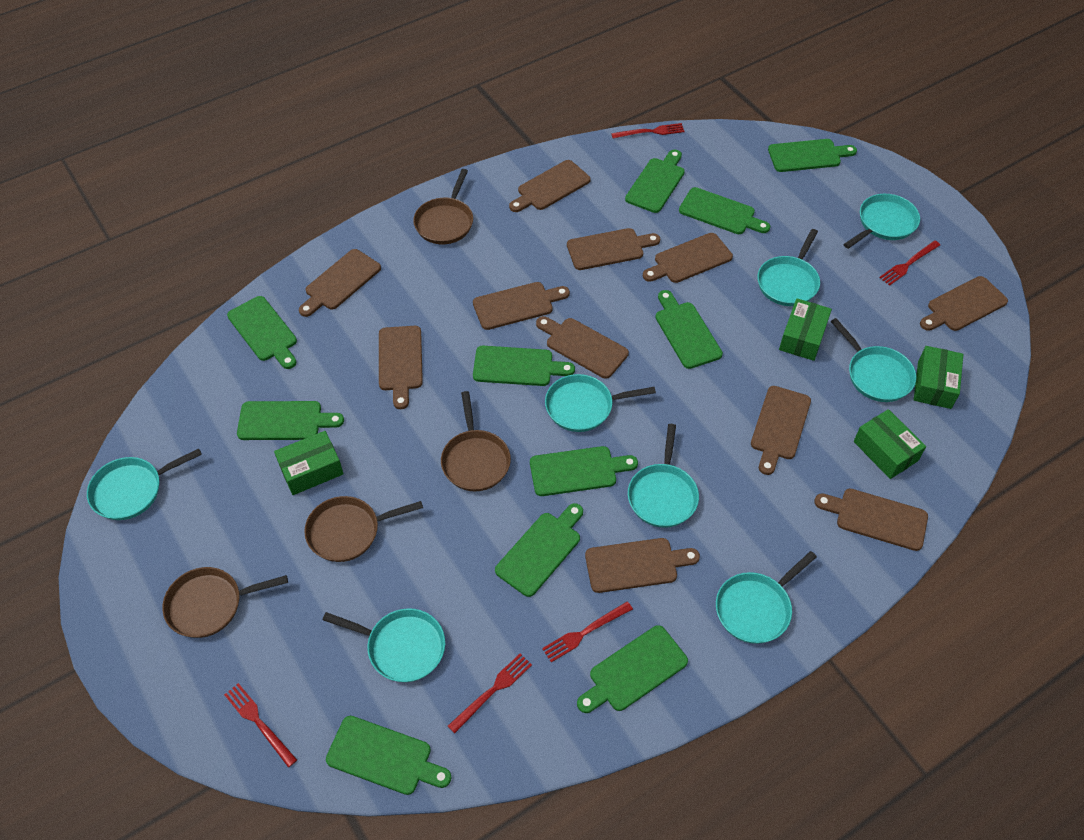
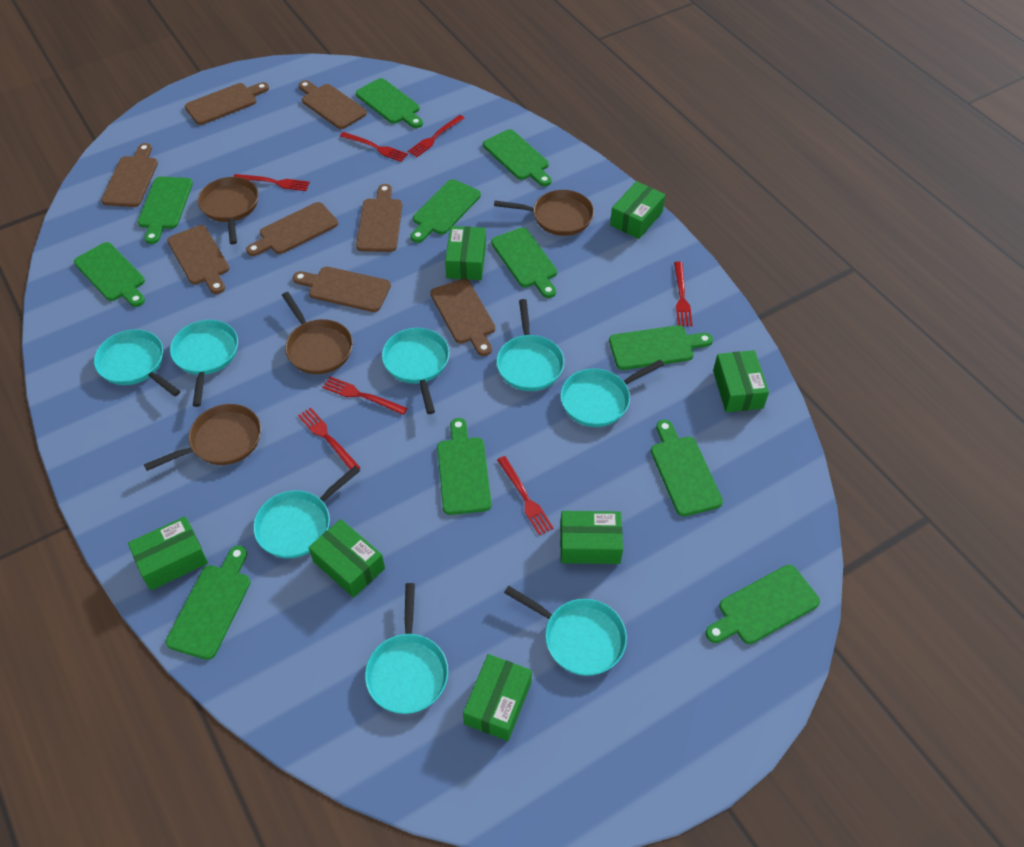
brown cutting board: [299,249,381,317] [379,326,423,409] [473,282,570,330] [509,160,591,212] [536,316,629,379] [567,228,660,270] [585,538,700,593] [643,233,733,283] [751,386,811,475] [814,489,928,551] [920,276,1008,331] = 11 -> [101,143,158,207] [167,225,229,294] [185,82,269,125] [246,202,338,256] [293,267,391,312] [299,80,367,129] [356,184,402,252] [430,279,495,356] = 8
green box: [274,431,343,495] [779,298,832,361] [854,409,926,479] [914,346,963,409] = 4 -> [128,516,208,590] [309,519,385,598] [445,226,486,280] [463,654,532,741] [560,511,623,564] [610,181,665,239] [713,350,769,413] = 7
red fork: [224,683,297,768] [448,654,532,733] [542,601,633,662] [611,123,684,138] [879,241,940,286] = 5 -> [233,174,310,191] [298,407,361,469] [322,377,407,415] [340,132,408,162] [408,115,464,157] [497,456,554,536] [674,262,693,326] = 7

